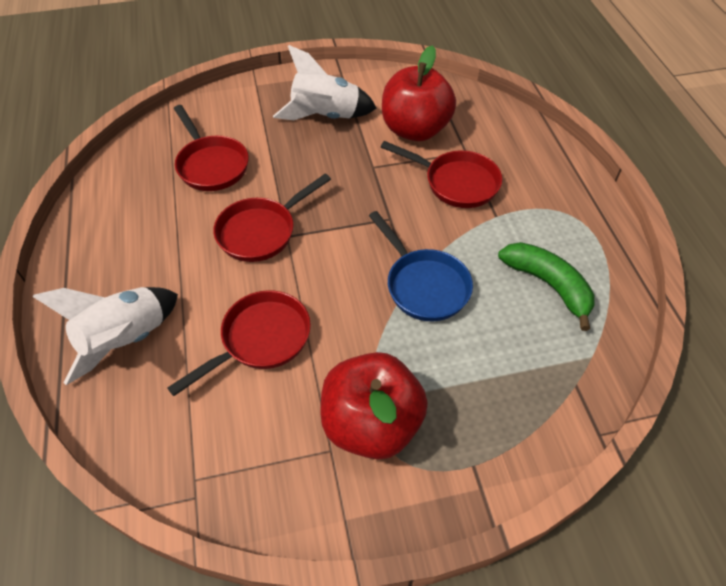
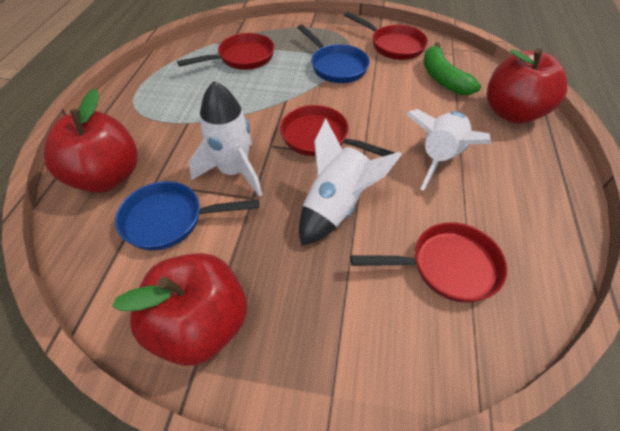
blue pan: [369,211,473,321] = 1 -> [115,181,259,251] [297,25,370,83] = 2
red apple: [320,352,428,459] [382,45,456,141] = 2 -> [43,88,138,193] [112,253,247,366] [487,48,567,124] = 3
white rocket: [33,287,178,385] [273,45,377,120] = 2 -> [189,81,262,197] [299,119,402,246] [406,109,491,191] = 3

